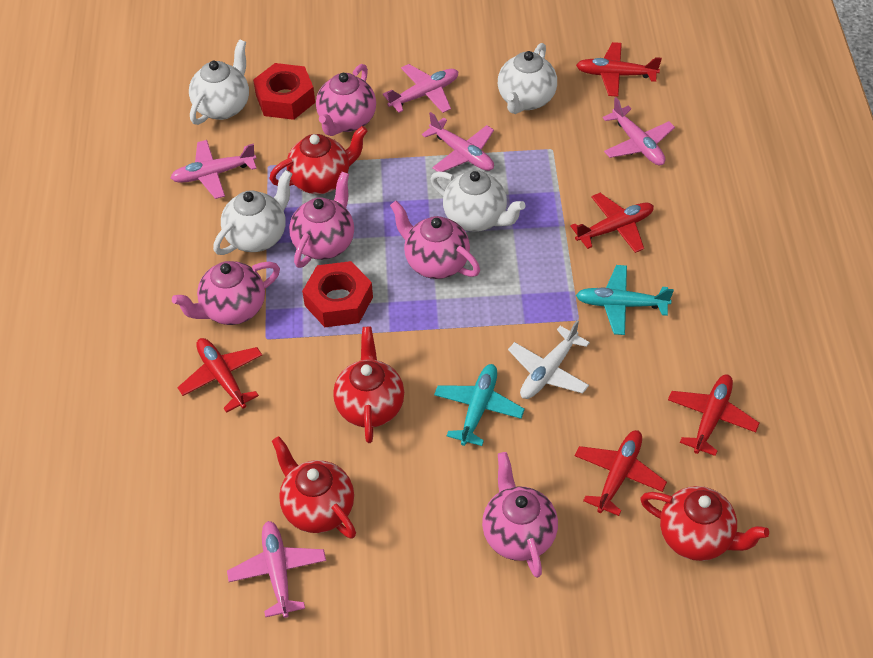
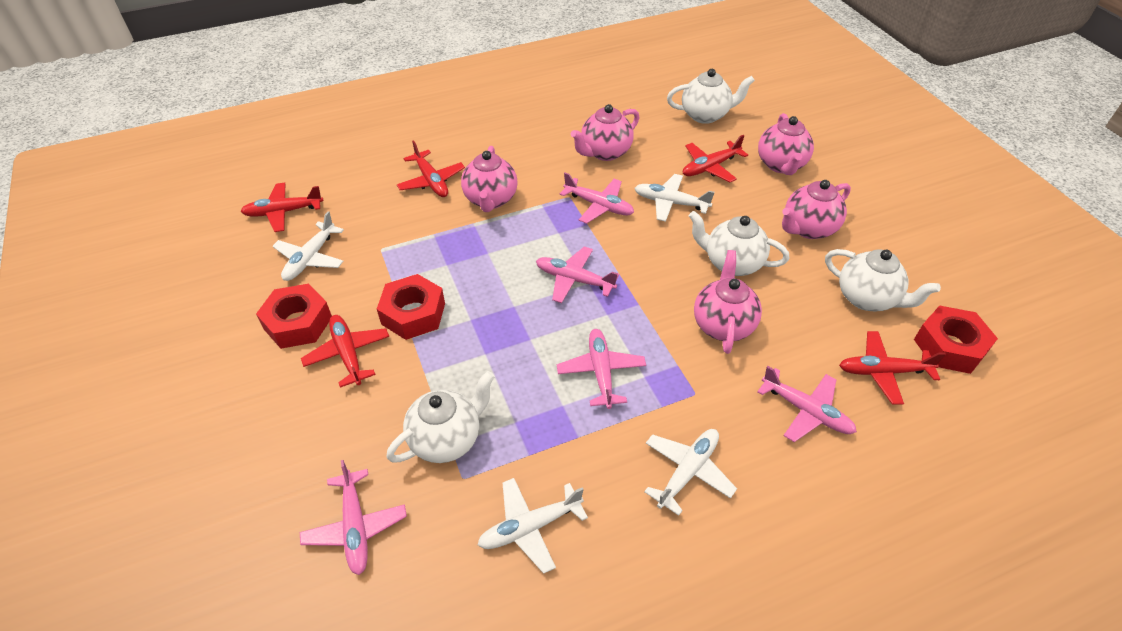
red nut: [253,63,315,120] [302,261,373,327] = 2 -> [256,284,332,349] [377,274,445,340] [914,306,998,374] = 3
red teapot: [269,126,368,194] [272,436,356,539] [333,327,404,443] [640,486,769,561] = 4 -> none = 0
turquoise plane: [434,364,525,446] [576,265,674,335] = 2 -> none = 0
white plane: [508,320,590,399] = 1 -> [273,211,344,281] [478,478,588,574] [635,174,715,222] [644,429,737,516] = 4

